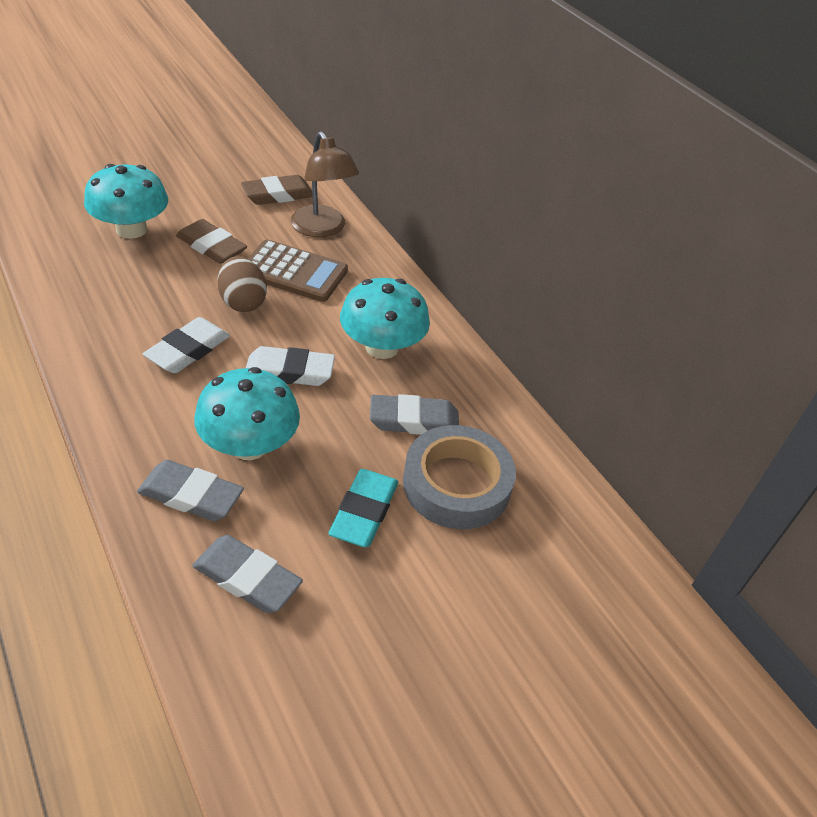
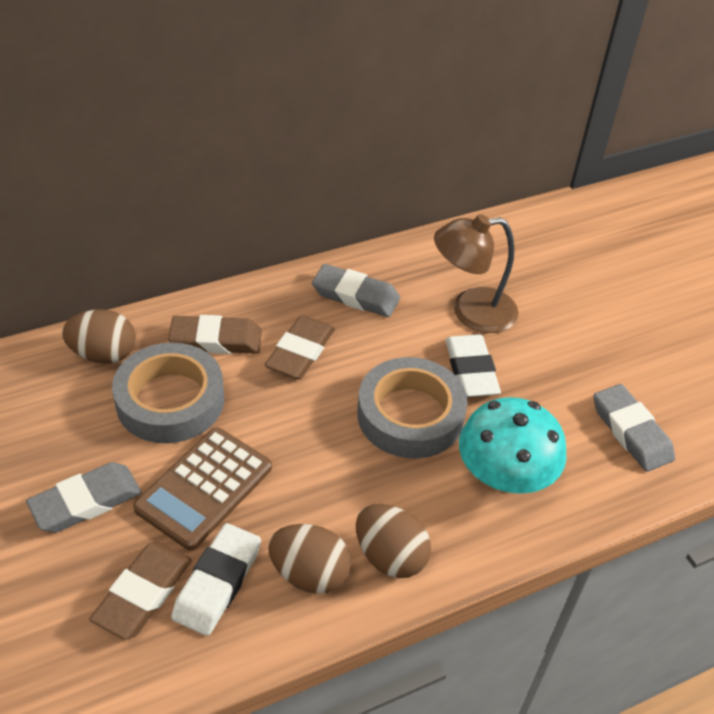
brown egg: [217,256,267,312] = 1 -> [62,309,136,364] [268,524,351,594] [356,504,431,578] = 3
brown eraser: [176,219,247,264] [241,175,313,205] = 2 -> [89,542,192,640] [168,315,262,354] [265,315,335,379] = 3
grey tape: [403,425,516,529] = 1 -> [112,343,225,443] [357,357,467,458] = 2
turquoise eraser: [328,469,398,547] = 1 -> none = 0
turquoise mushroom: [84,164,168,239] [194,367,300,460] [340,278,430,359] = 3 -> [459,397,567,494] = 1

